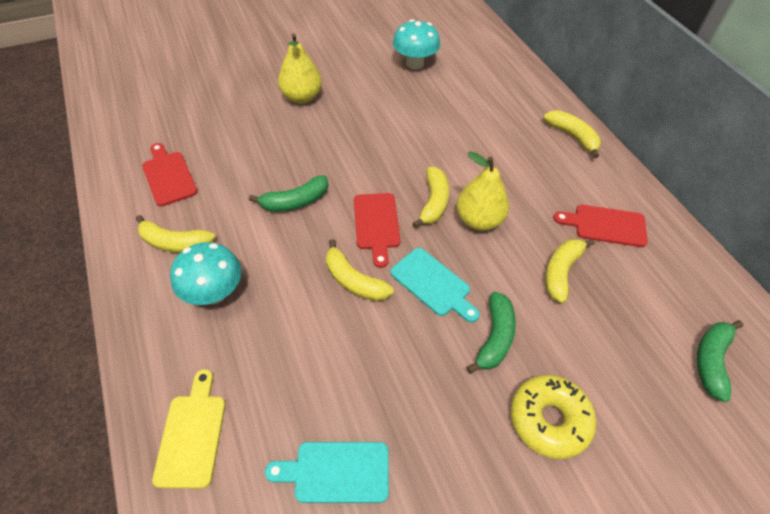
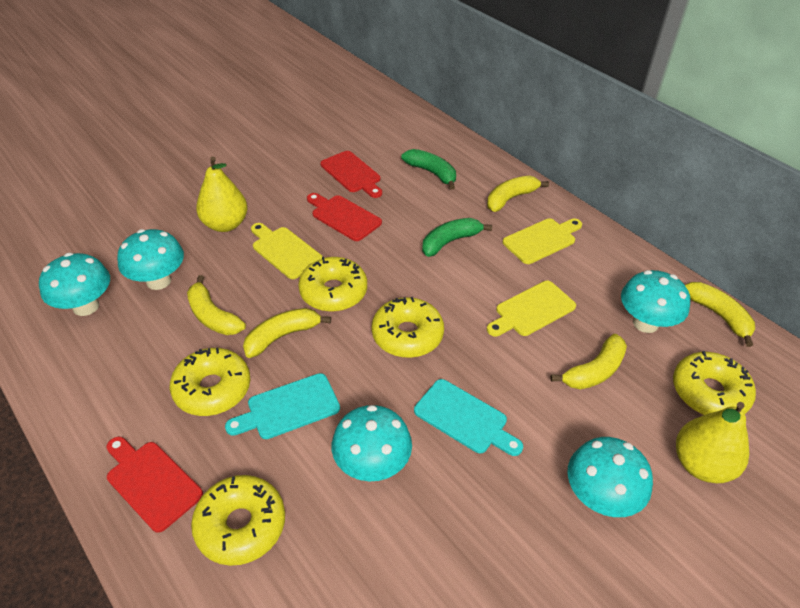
green banana: [249,175,328,212] [467,292,516,374] [697,321,743,402] = 3 -> [401,149,456,190] [422,218,492,257] = 2
turquoise mushroom: [170,242,242,305] [393,19,440,70] = 2 -> [39,253,110,316] [117,229,184,290] [332,405,412,481] [567,437,653,517] [621,270,690,333] = 5
yellow cutting board: [152,369,225,488] = 1 -> [251,223,323,279] [487,281,576,336] [503,218,582,264] = 3
yellow donut: [511,375,596,459] = 1 -> [170,348,250,416] [191,475,285,566] [298,257,367,312] [372,297,444,358] [673,351,756,415] = 5

